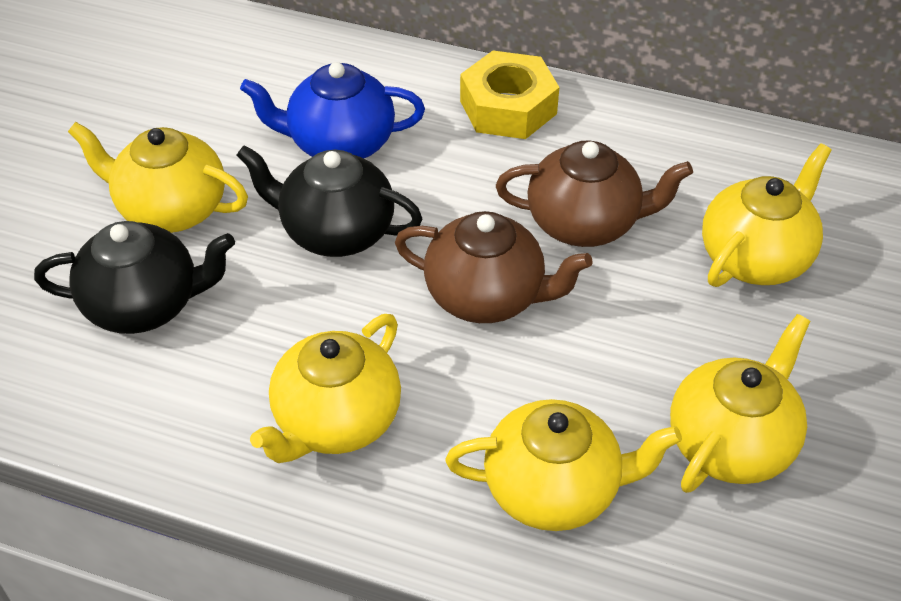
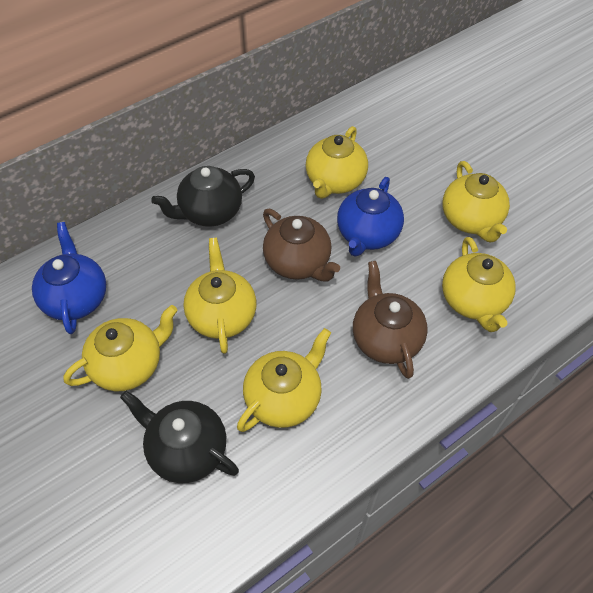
blue teapot: [240,62,425,158] = 1 -> [32,222,106,334] [337,177,404,257] = 2
yellow nut: [460,51,559,139] = 1 -> none = 0
yellow teapot: [68,122,248,233] [250,314,401,463] [445,399,682,531] [670,314,810,493] [702,144,831,287] = 5 -> [63,305,177,391] [183,238,256,354] [237,328,331,432] [306,126,368,199] [442,161,510,243] [442,237,516,332] = 6

